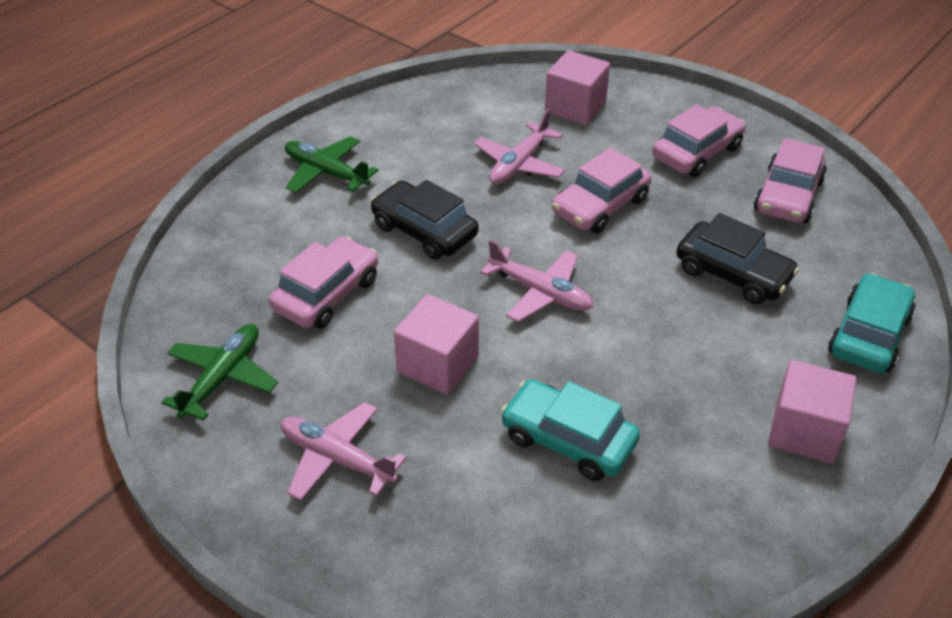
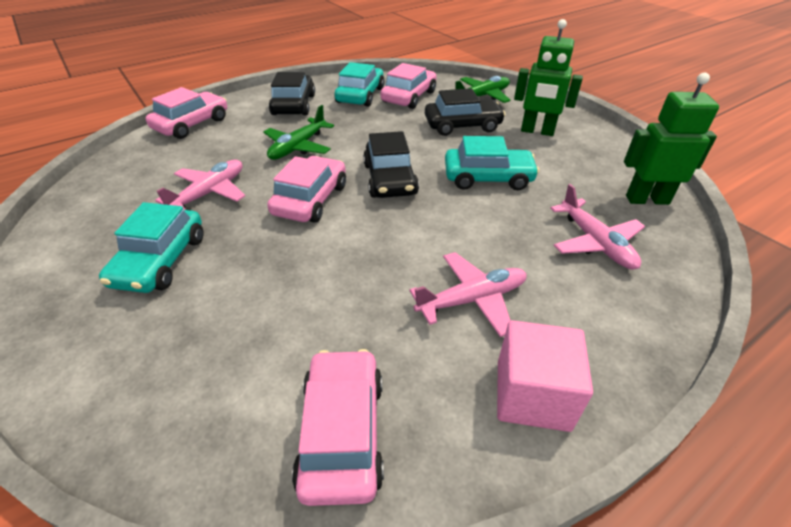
black car: [371,180,479,260] [676,213,799,304] = 2 -> [269,72,315,115] [363,131,419,198] [425,88,505,136] = 3
green robot: none = 0 -> [514,19,583,136] [624,73,719,205] = 2
pink cube: [394,294,479,395] [545,50,610,125] [768,360,857,463] = 3 -> [497,320,593,432] = 1
turquoise car: [501,379,640,481] [828,273,915,373] = 2 -> [99,202,203,293] [335,62,385,107] [445,136,539,190] = 3

